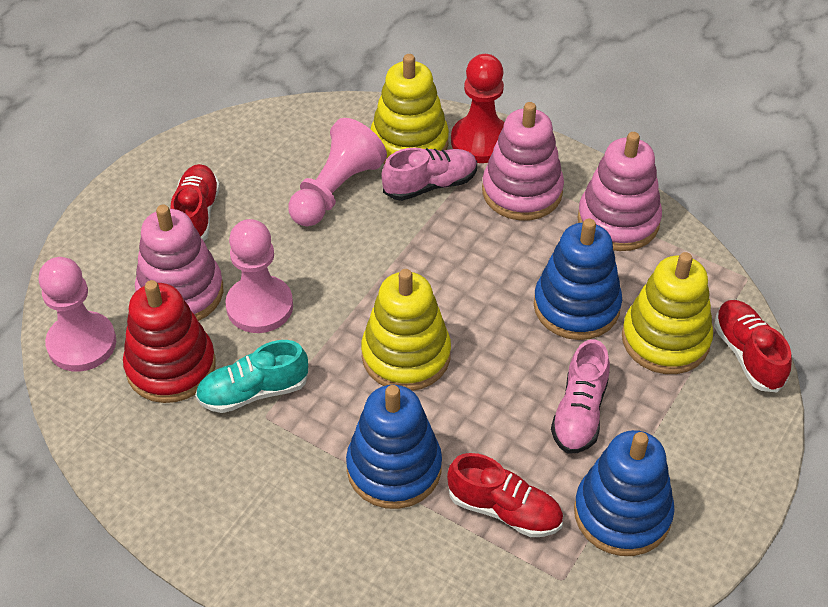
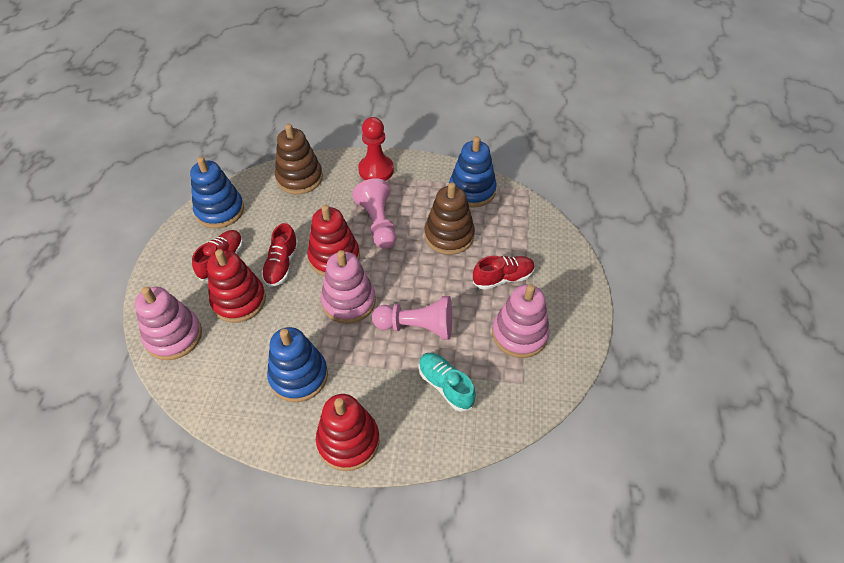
brown stacking toy: none = 0 -> [275,124,323,194] [425,182,475,255] = 2
pink pawn: [39,257,116,372] [226,219,293,333] [288,118,387,226] = 3 -> [352,178,396,249] [372,296,452,340] = 2
pink shoe: [381,148,477,201] [551,339,610,454] = 2 -> none = 0
red stacking toy: [123,280,216,403] = 1 -> [207,249,266,323] [307,204,360,276] [316,394,380,471] = 3
yellow stacking toy: [361,269,451,391] [371,54,449,164] [622,252,713,374] = 3 -> none = 0

